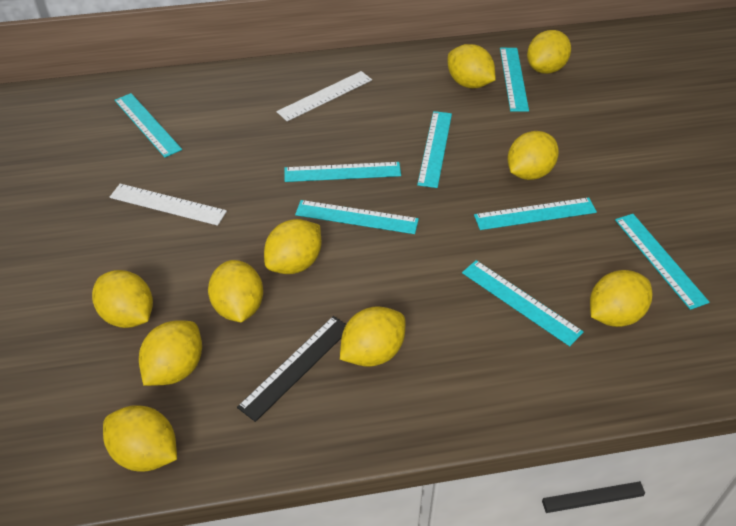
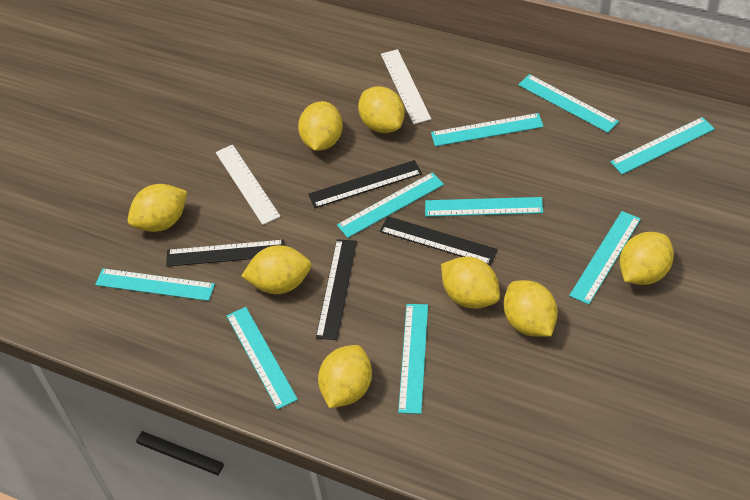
black ruler: [237,316,346,422] = 1 -> [166,240,284,267] [308,160,422,208] [316,239,357,340] [380,216,498,265] = 4
turquoise ruler: [115,93,182,157] [284,162,401,182] [295,200,419,234] [417,111,452,188] [462,260,584,346] [474,197,597,230] [500,48,529,112] [615,214,710,310] = 8 -> [95,268,215,301] [227,307,298,410] [337,172,444,238] [398,304,428,414] [425,197,543,217] [431,113,544,146] [518,74,619,133] [569,211,641,305] [610,117,715,174] = 9
yellow lemon: [92,270,153,328] [103,405,177,471] [139,320,202,386] [208,260,263,323] [264,219,321,274] [340,306,405,367] [448,44,496,88] [508,131,559,180] [527,30,571,74] [590,270,652,327] = 10 -> [128,184,187,232] [242,245,311,294] [298,101,343,151] [318,345,372,408] [358,86,405,133] [441,256,500,309] [504,280,558,337] [620,232,674,285] = 8

